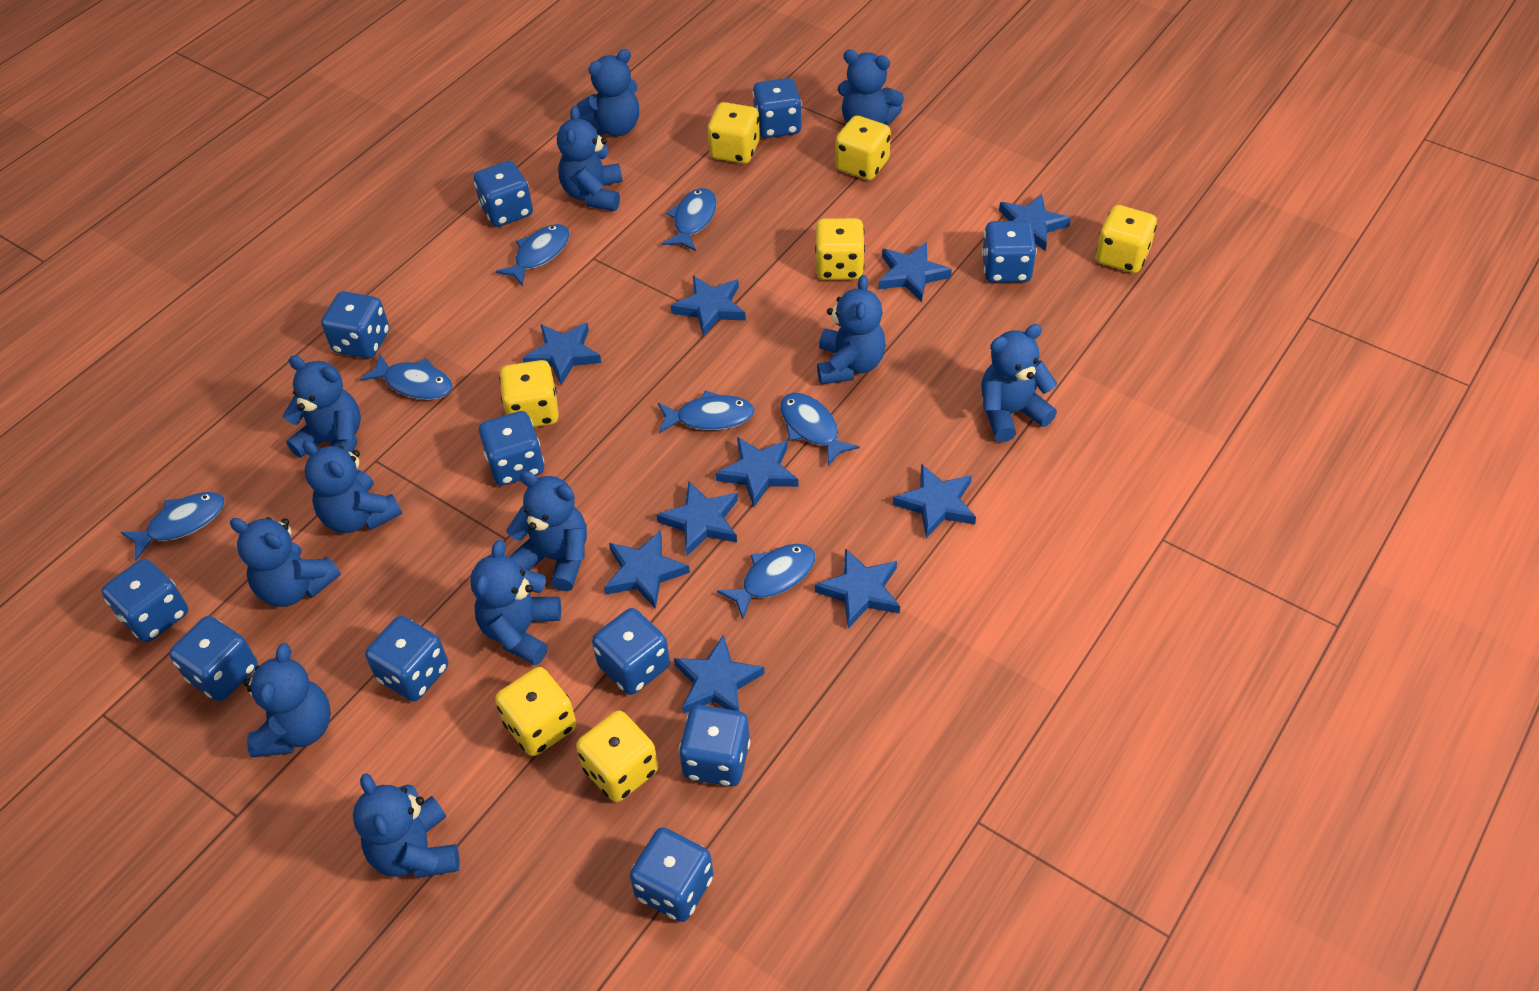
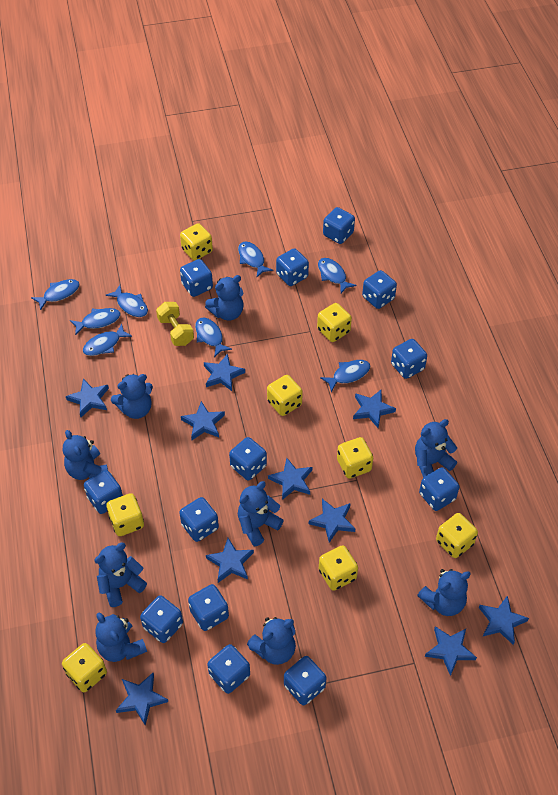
blue dice: [101,559,188,642] [169,616,258,701] [321,291,389,359] [365,616,448,701] [474,161,533,227] [479,411,544,486] [592,608,670,695] [630,827,713,922] [679,705,750,787] [753,78,802,138] [982,221,1037,283] = 11 -> [84,470,123,514] [140,595,183,643] [179,497,219,542] [180,259,213,297] [188,584,229,631] [207,644,250,694] [229,437,267,480] [276,248,309,286] [284,656,327,705] [323,207,355,244] [362,270,397,309] [391,339,427,379] [419,467,459,511] = 13
blue fish: [121,492,225,560] [360,353,453,400] [495,224,570,286] [658,390,755,433] [663,188,717,251] [717,544,815,619] [780,393,860,466] = 7 -> [31,279,80,310] [70,308,121,335] [83,324,132,356] [106,285,148,317] [195,318,232,357] [238,242,273,277] [318,258,356,293] [320,360,370,392] = 8
blue teddy bear: [230,517,341,607] [243,643,331,757] [283,356,361,458] [302,440,402,533] [353,773,460,878] [470,540,561,665] [506,471,587,591] [557,106,623,211] [576,49,639,136] [817,275,886,385] [838,50,904,126] [982,324,1057,442] = 12 -> [63,430,108,480] [94,543,147,607] [95,612,147,662] [111,374,153,419] [205,275,243,321] [238,481,284,546] [247,617,296,665] [415,419,457,478] [417,569,471,616] = 9
yellow dice: [495,667,576,756] [499,360,559,427] [576,711,658,802] [707,102,760,164] [815,218,865,280] [835,115,891,180] [1096,205,1157,273] = 7 -> [62,643,107,692] [106,493,144,536] [180,223,213,261] [267,375,303,416] [317,303,352,342] [319,545,358,591] [337,437,373,479] [436,513,478,558] = 8
yellow dumbbell: none = 0 -> [156,302,194,346] = 1

